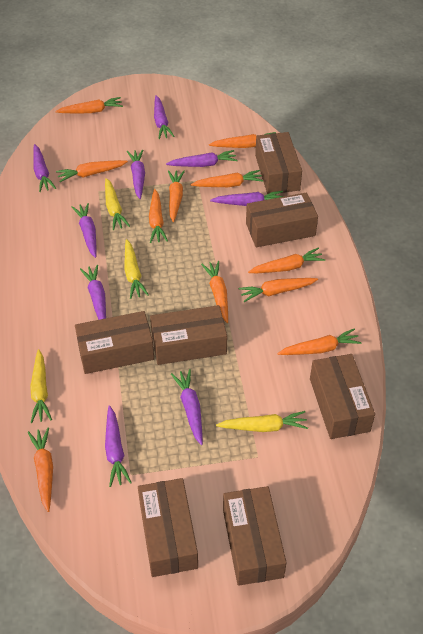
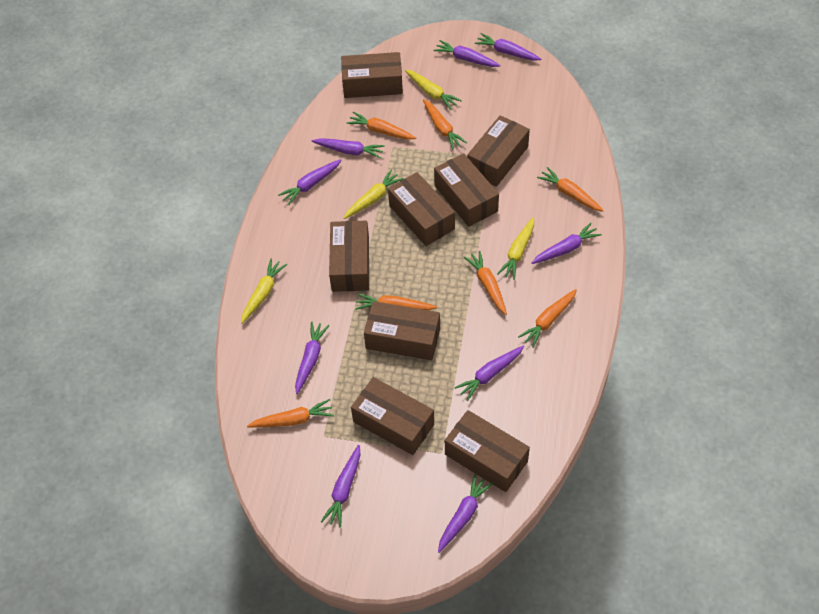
brown box: [75,311,154,374] [138,478,198,577] [150,305,227,365] [223,486,287,586] [246,193,318,247] [255,132,302,194] [310,354,375,439] = 7 -> [329,221,369,292] [341,52,403,98] [351,377,434,455] [364,301,440,360] [388,172,455,246] [434,153,499,227] [445,410,530,492] [467,115,530,187] = 8
orange carrot: [28,427,53,512] [55,97,123,113] [56,160,128,182] [149,189,168,243] [168,170,185,222] [191,170,264,187] [201,261,228,323] [209,132,276,148] [239,278,318,302] [248,248,325,273] [277,328,362,355] = 11 -> [247,399,334,428] [346,112,416,140] [355,294,437,310] [423,99,467,150] [463,251,507,315] [518,289,577,348] [537,167,604,212] = 7

